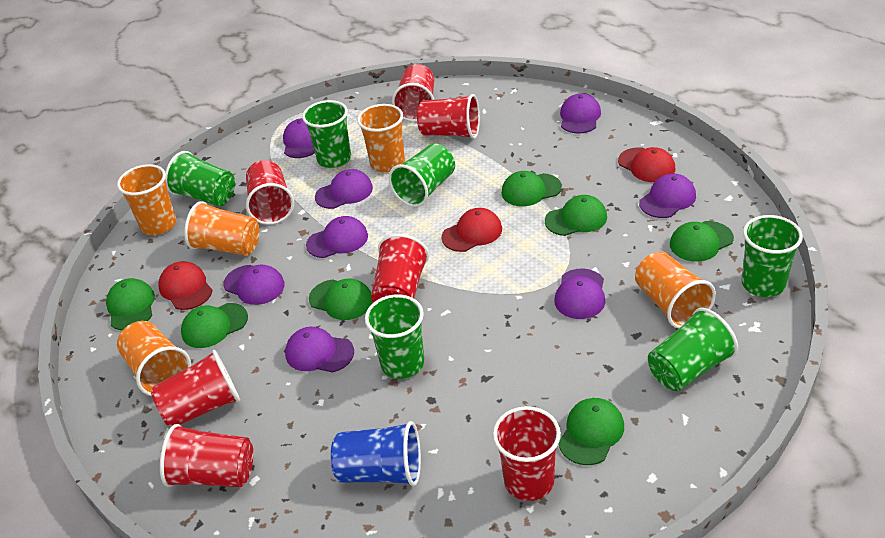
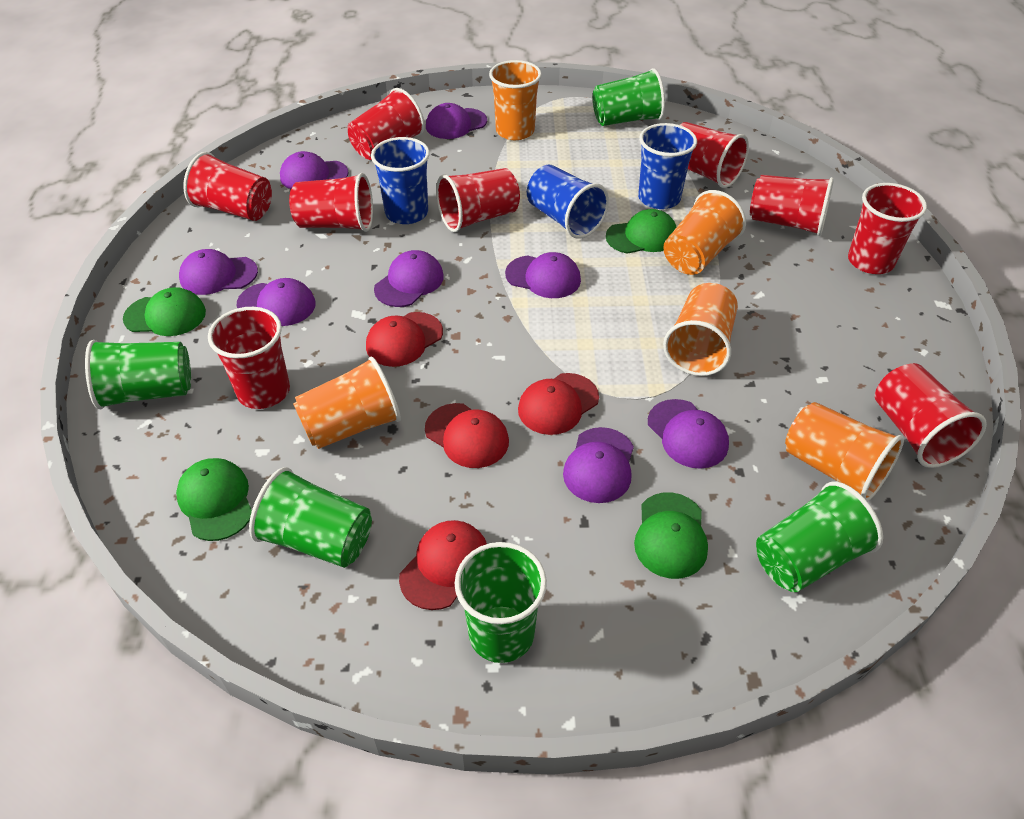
blue cup: [331,421,421,486] = 1 -> [371,137,430,224] [527,165,609,239] [638,123,697,209] = 3
green cap: [106,278,155,330] [181,303,248,348] [309,279,373,320] [501,171,562,206] [545,195,607,236] [558,398,624,465] [670,221,734,262] = 7 -> [123,287,206,336] [176,458,252,541] [606,209,676,254] [634,492,708,579] = 4
green cup: [165,151,235,206] [302,100,351,168] [365,295,424,379] [389,143,455,207] [648,308,738,391] [741,215,803,297] = 6 -> [85,340,191,409] [249,467,372,568] [455,542,547,663] [593,68,665,126] [756,482,883,592] = 5
red cap: [158,261,213,310] [441,208,502,252] [618,147,675,182] = 3 -> [366,312,443,367] [399,520,487,610] [425,403,509,468] [518,373,599,435] = 4
red cup: [151,350,240,426] [160,424,253,487] [246,160,294,225] [371,234,429,302] [392,64,434,122] [417,94,480,139] [493,406,561,501] = 7 -> [183,152,272,221] [208,307,290,409] [289,173,373,232] [348,88,425,160] [436,168,520,232] [680,122,749,188] [750,175,834,236] [848,183,927,274] [875,363,987,468] = 9

